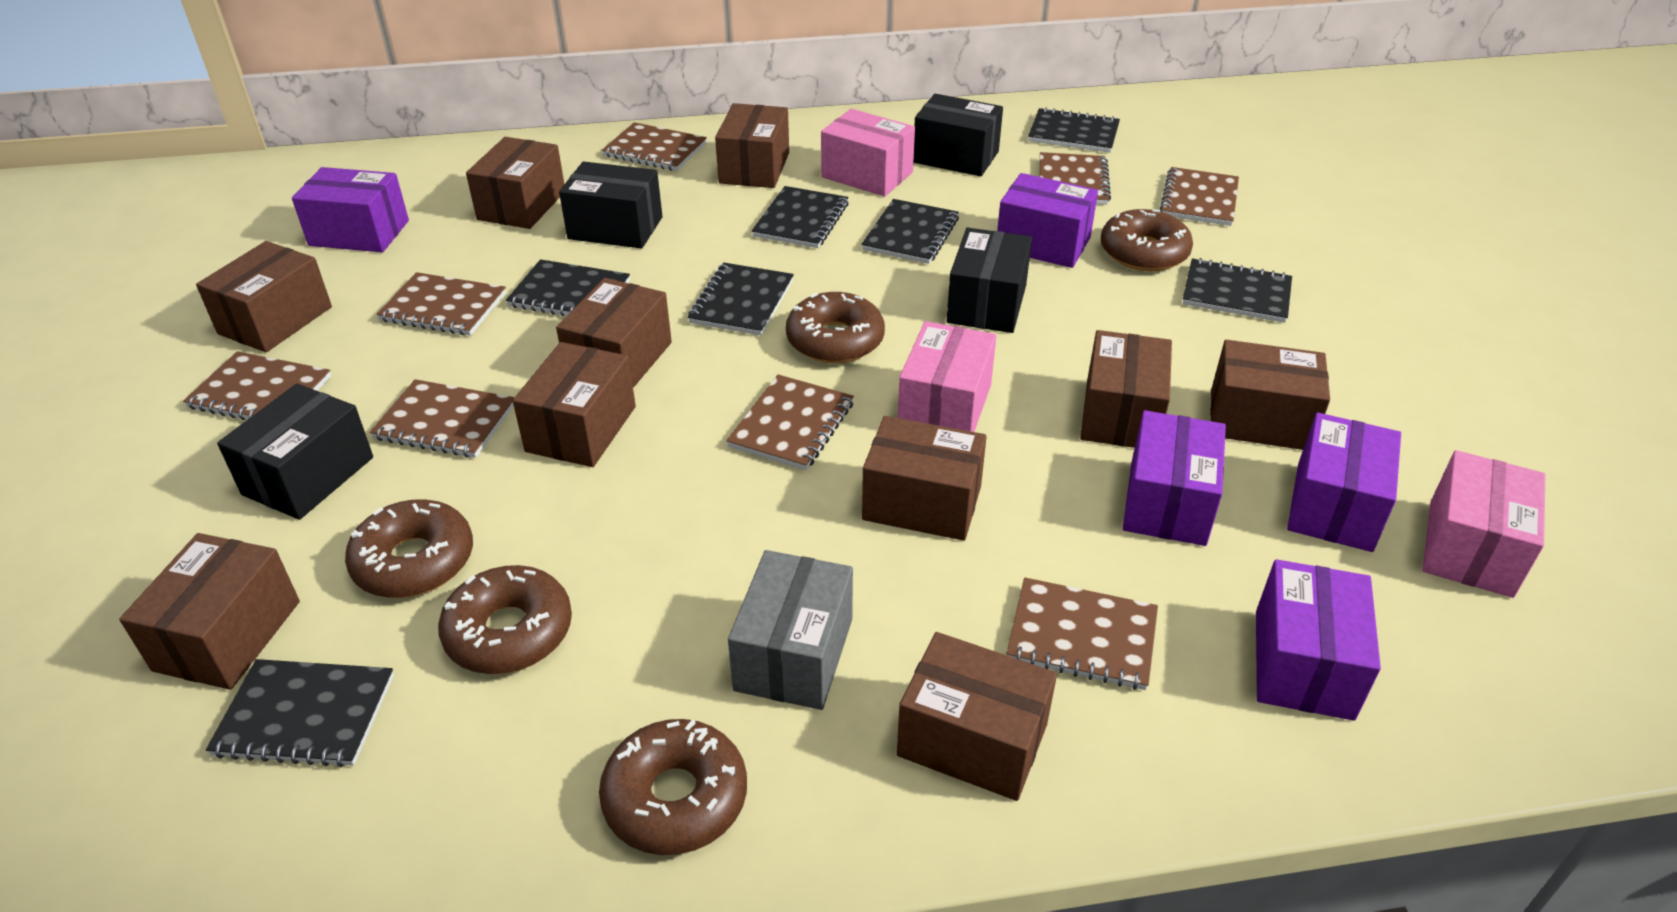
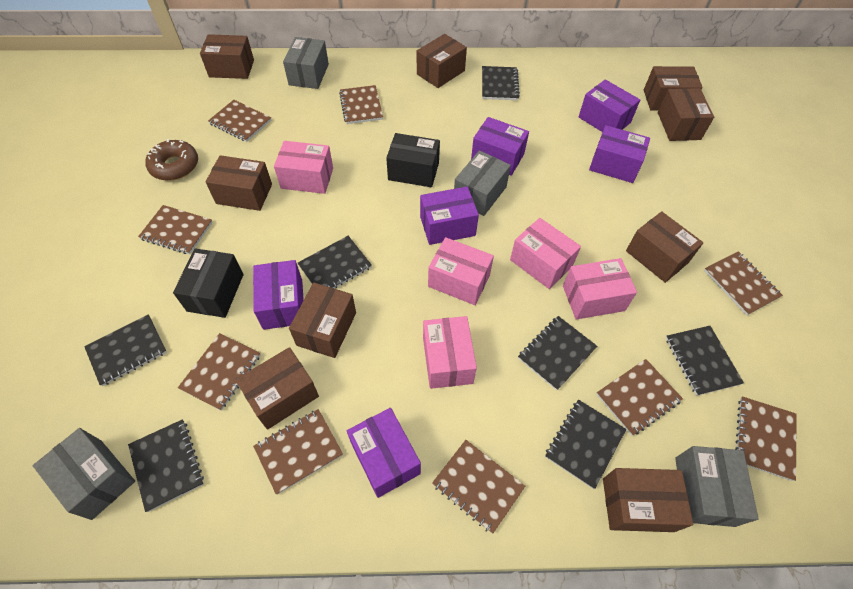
black box: [217,384,373,520] [559,161,662,248] [914,94,1003,176] [947,228,1032,333] = 4 -> [173,248,244,318] [386,133,440,187] = 2
brown box: [119,533,300,690] [196,241,332,352] [466,137,564,229] [513,342,636,467] [556,278,672,388] [715,103,789,188] [862,416,987,541] [897,632,1057,801] [1080,330,1172,448] [1210,340,1330,450] = 10 -> [200,34,254,79] [206,155,272,211] [236,347,319,430] [289,282,356,358] [417,34,467,88] [603,468,693,532] [626,211,703,283] [644,66,703,110] [658,88,714,141] = 9
brown donut: [345,499,473,598] [438,565,572,674] [599,719,747,855] [786,292,885,363] [1101,209,1193,271] = 5 -> [145,139,198,181] = 1
brown notebook: [183,351,331,420] [370,379,515,458] [376,272,506,336] [602,122,707,171] [726,375,854,470] [1006,577,1158,690] [1040,152,1111,205] [1160,167,1239,226] = 8 -> [138,205,213,254] [178,333,261,410] [208,100,271,142] [253,409,343,495] [339,85,383,124] [432,440,525,534] [596,359,683,436] [704,251,783,316] [735,396,797,481] = 9
grey box: [728,550,853,710] = 1 -> [33,428,135,520] [283,37,329,89] [454,150,511,216] [675,446,759,527] = 4
pink box: [821,109,915,197] [898,321,996,432] [1422,450,1545,598] = 3 -> [274,141,333,194] [423,316,477,389] [428,237,494,305] [510,218,581,289] [563,258,637,320] = 5
purple box: [292,167,409,252] [997,173,1098,268] [1123,410,1226,546] [1256,559,1381,721] [1287,413,1401,552] = 5 -> [253,260,304,330] [347,408,421,498] [420,186,479,245] [471,117,529,176] [579,79,640,132] [589,125,650,183] = 6

